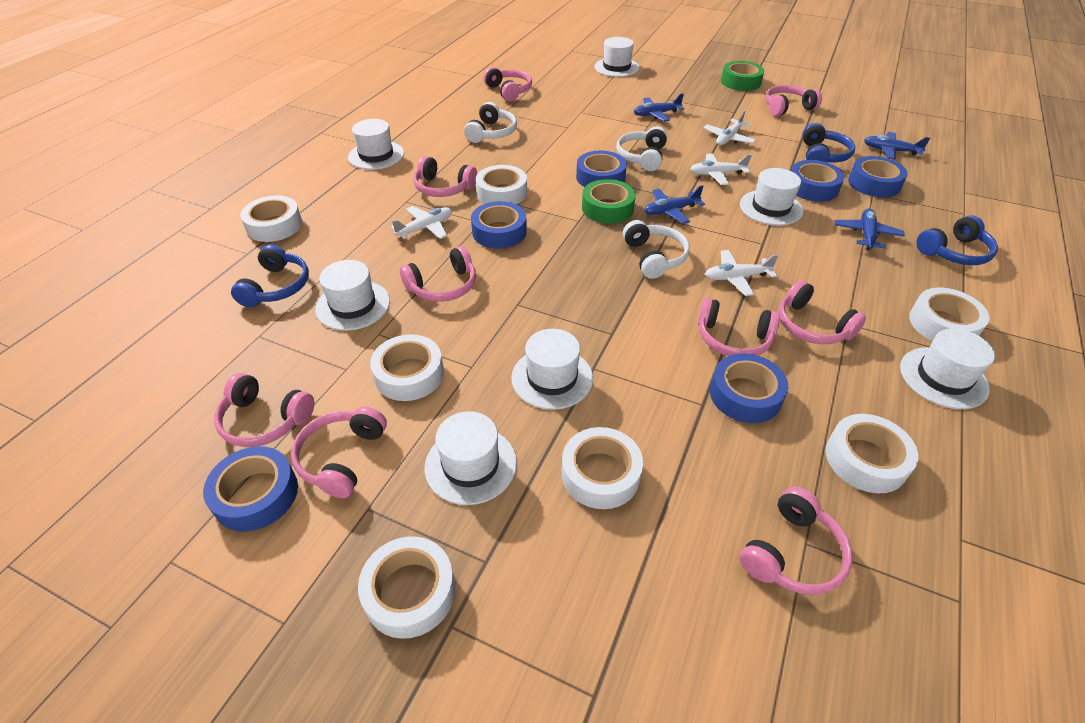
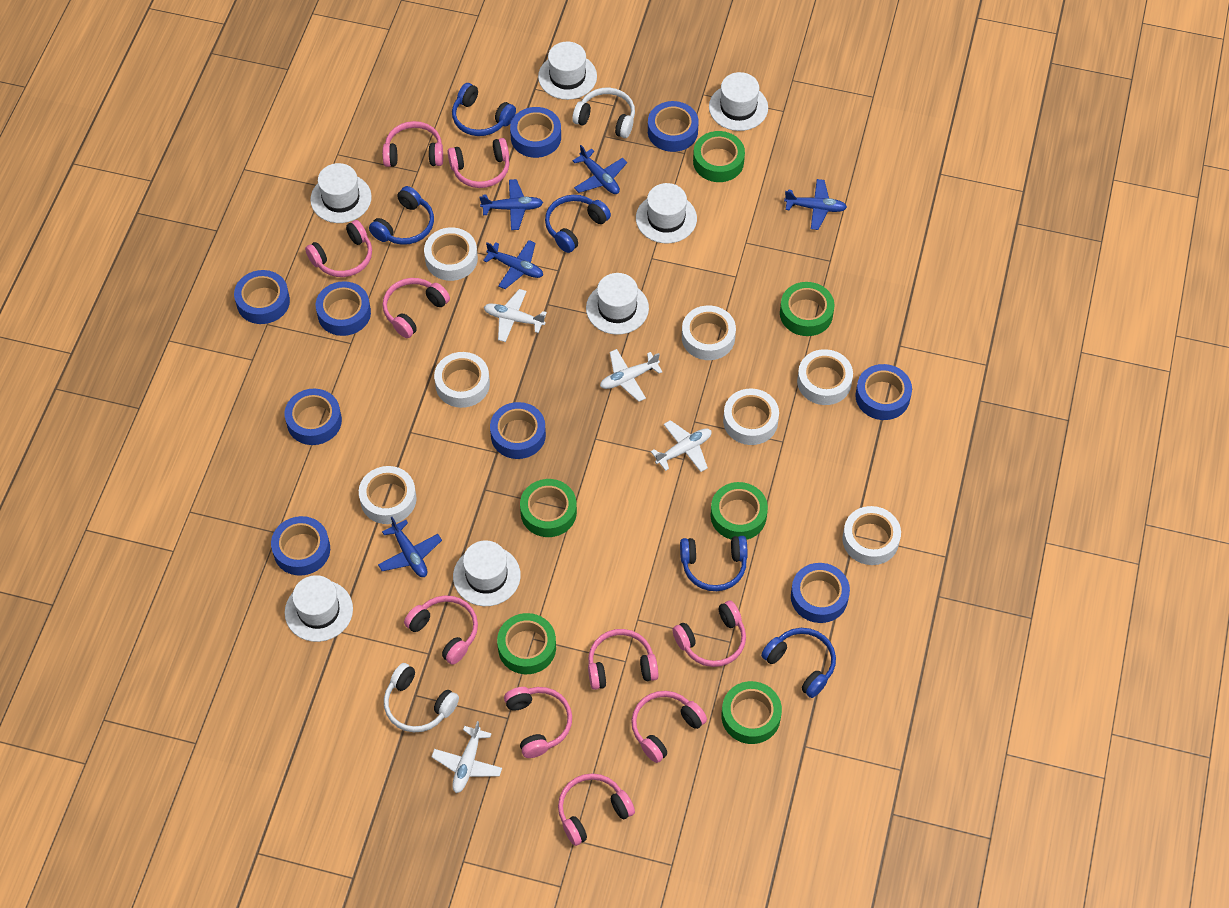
blue headphones: [231,244,309,307] [802,123,855,163] [916,215,998,265] = 3 -> [369,186,434,245] [452,83,516,136] [545,195,611,253] [680,536,748,591] [761,628,836,698] = 5
blue plane: [634,93,684,122] [644,185,705,224] [835,209,905,250] [864,132,930,160] = 4 -> [378,517,442,577] [480,179,543,230] [483,240,543,289] [572,145,627,194] [784,179,847,230] = 5
blue tape: [203,446,298,532] [471,201,527,249] [576,150,627,187] [710,354,789,423] [791,160,845,202] [848,156,908,197] = 6 -> [234,270,290,324] [271,516,330,576] [285,389,342,445] [316,281,371,336] [490,402,546,459] [510,107,561,158] [648,101,699,152] [791,563,850,623] [855,364,912,420] = 9
green tape: [582,179,636,223] [721,61,764,91] = 2 -> [497,613,556,674] [520,479,577,537] [693,131,745,182] [710,482,768,540] [721,681,782,744] [780,282,835,336] = 6
pink headphones: [214,373,314,447] [291,407,387,498] [400,246,476,302] [413,156,477,197] [483,67,532,102] [698,298,780,356] [740,487,852,595] [765,85,822,116] [779,280,866,344] = 9 -> [305,220,372,277] [382,278,450,338] [383,121,443,167] [404,595,478,665] [448,138,509,188] [504,687,572,758] [558,773,635,846] [588,629,659,690] [631,691,707,763] [672,601,746,667] = 10
white headphones: [464,102,517,143] [616,127,667,171] [623,220,690,279] = 3 -> [384,663,459,732] [572,87,635,138] = 2

